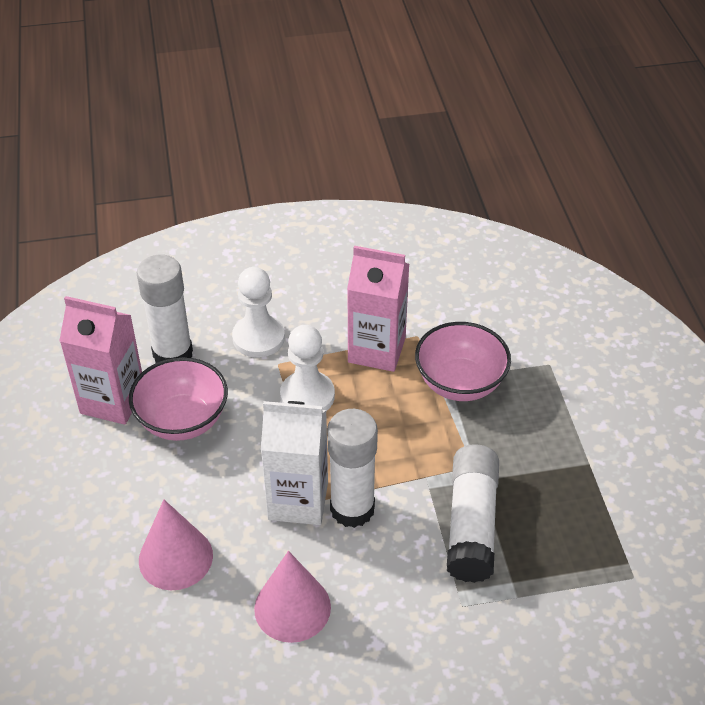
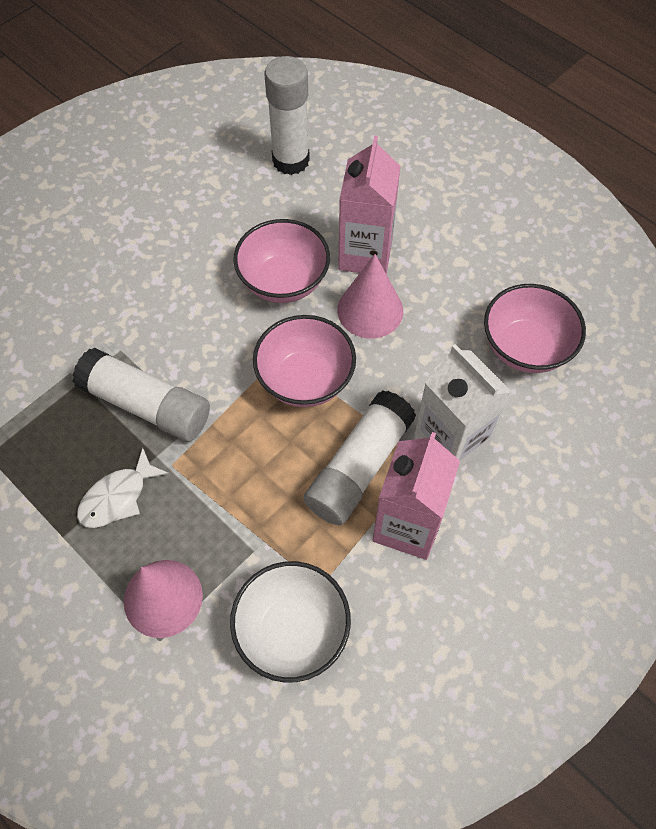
pink bowl: [129,357,228,441] [415,322,511,401] = 2 -> [233,219,330,303] [253,315,356,407] [484,284,586,373] = 3
white bowl: none = 0 -> [230,561,351,683] = 1
white fish: none = 0 -> [77,448,169,528] = 1
white pawn: [232,267,285,358] [280,325,335,411] = 2 -> none = 0

